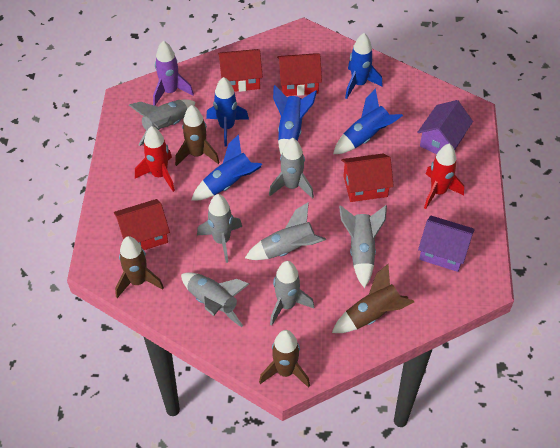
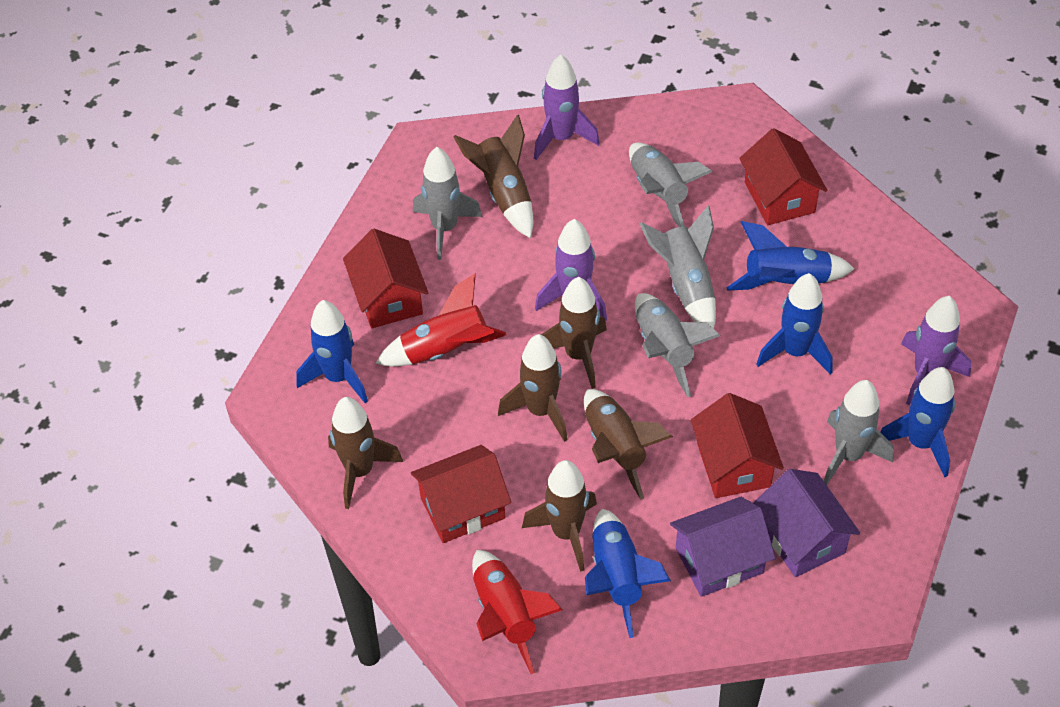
brown rocket: [115,236,164,298] [175,105,219,166] [259,330,310,388] [332,264,414,333] = 4 -> [328,397,403,509] [454,114,533,238] [498,334,567,442] [522,460,597,572] [541,277,607,389] [584,389,673,500] = 6
grey rocket: [129,99,196,146] [181,272,249,327] [197,194,242,263] [245,202,326,260] [269,138,314,199] [270,261,314,326] [339,205,387,288] = 7 -> [413,147,482,260] [629,142,712,227] [635,293,721,397] [640,205,716,329] [824,380,894,485] = 5
purple rocket: [153,41,194,106] = 1 -> [534,55,600,160] [535,219,607,321] [901,296,971,405] = 3

